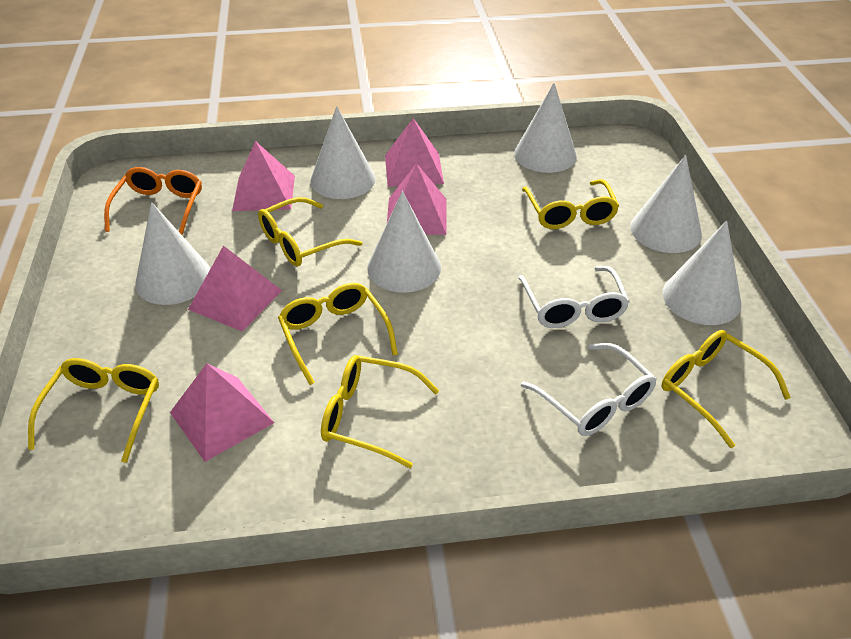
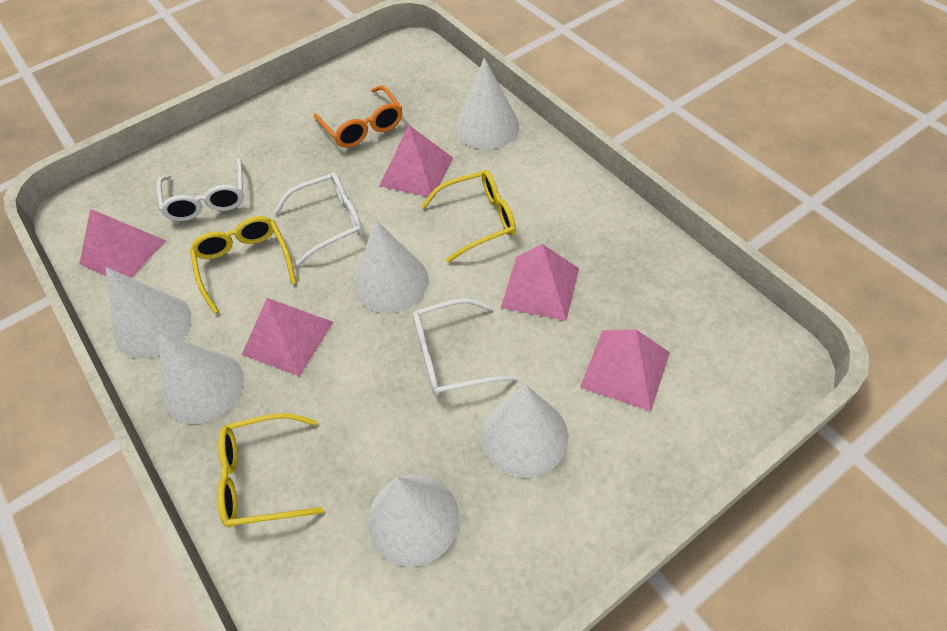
white glasses: [518,266,630,328] [521,343,657,436] = 2 -> [157,158,244,221] [273,172,363,266] [413,298,516,396] = 3
yellow glasses: [28,358,159,463] [258,197,362,267] [278,283,398,385] [321,355,439,468] [522,179,619,229] [662,330,791,448] = 6 -> [190,216,296,314] [217,413,323,527] [421,170,516,263] = 3

